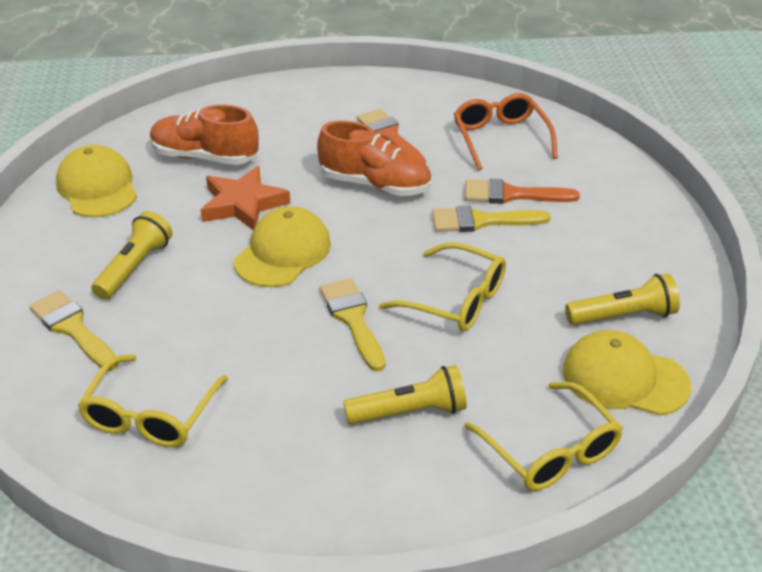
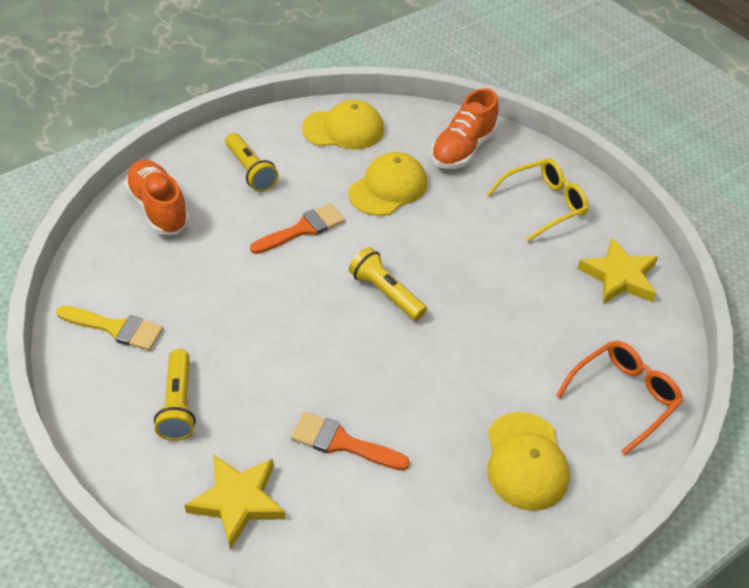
orange star: [201,166,290,230] = 1 -> none = 0
yellow brush: [29,290,119,371] [320,278,385,372] [432,206,551,232] = 3 -> [56,306,163,351] = 1
yellow glasses: [78,354,228,447] [380,242,506,331] [464,382,623,491] = 3 -> [487,158,589,242] = 1
yellow star: none = 0 -> [184,455,286,550] [577,238,658,304] = 2

